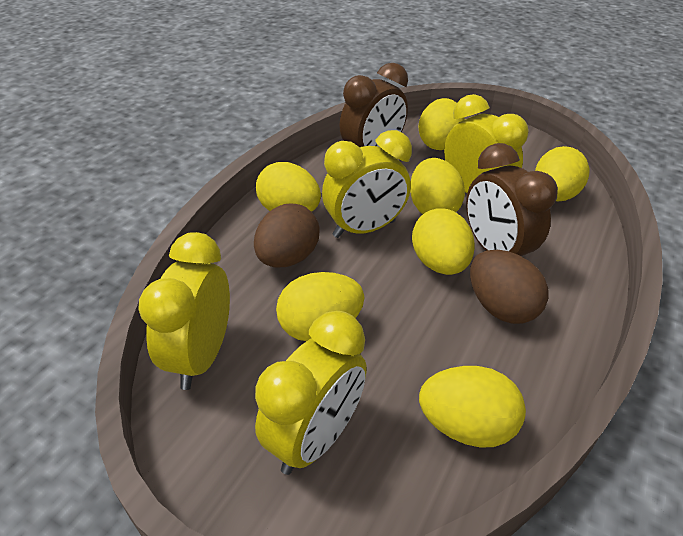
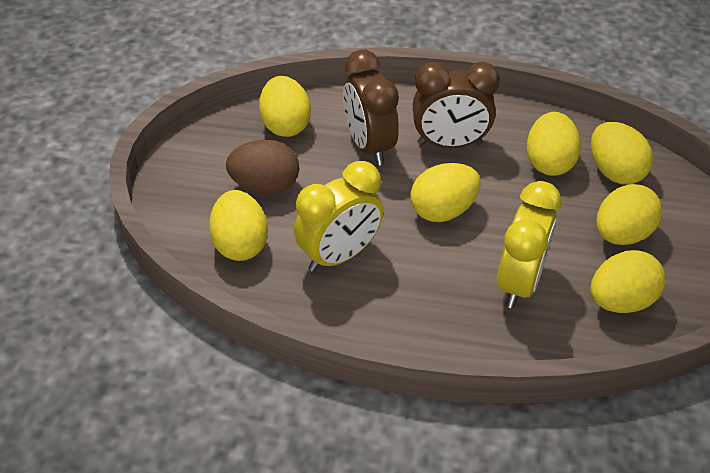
brown egg: [254,203,320,267] [470,250,548,324] = 2 -> [226,139,299,194] = 1
yellow clock: [138,232,230,390] [255,311,367,475] [322,130,412,238] [444,94,528,193] = 4 -> [294,161,383,272] [497,181,561,308] = 2

